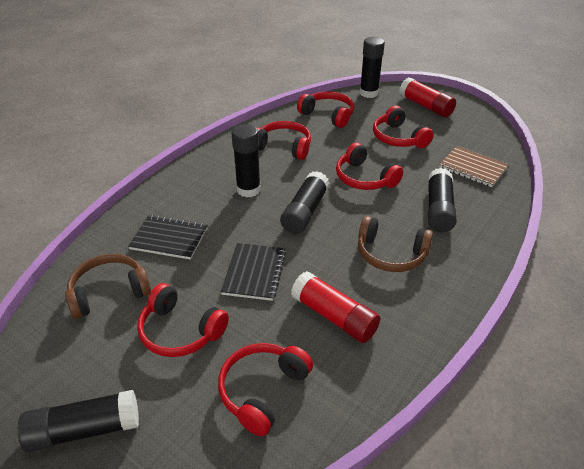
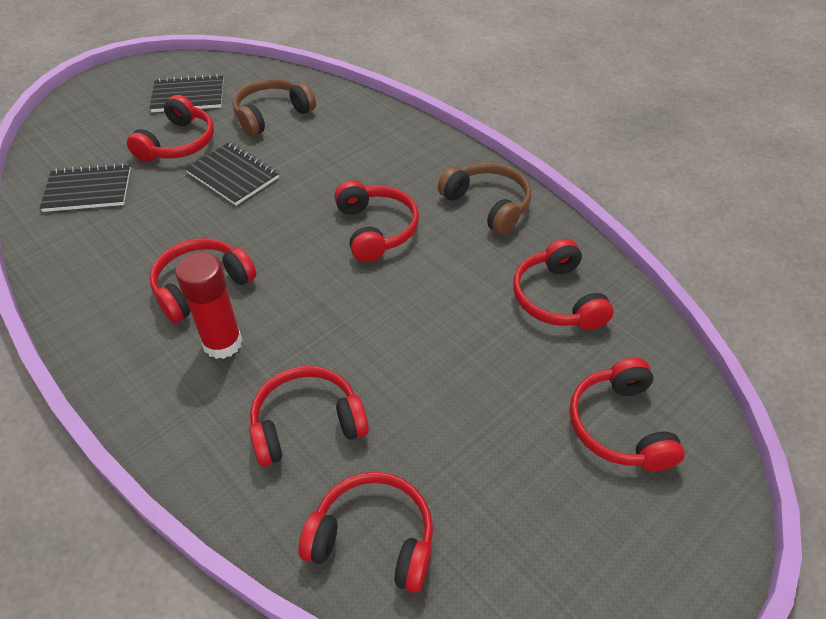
black glue stick: [18,390,139,452] [231,124,261,198] [280,171,330,234] [360,37,385,98] [428,168,457,232] = 5 -> none = 0
black notebook: [128,215,207,260] [221,243,286,301] = 2 -> [40,163,131,212] [149,74,224,112] [185,142,279,206] = 3
brown notebook: [439,146,509,187] = 1 -> none = 0
red glue stick: [291,271,380,343] [399,78,456,117] = 2 -> [175,252,243,359] = 1
red headphones: [137,283,229,357] [218,343,313,436] [257,121,311,160] [297,91,354,128] [336,143,403,190] [373,106,434,148] = 6 -> [127,95,214,162] [150,238,256,323] [249,366,369,467] [298,472,433,593] [334,180,419,262] [513,239,614,330] [569,358,685,472] = 7

